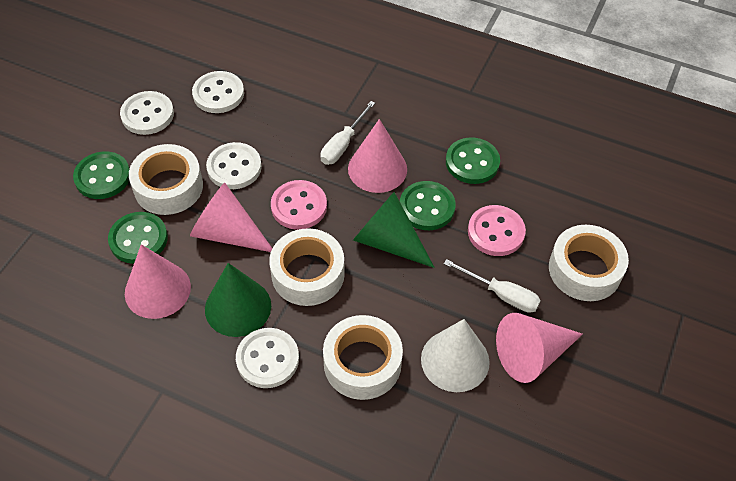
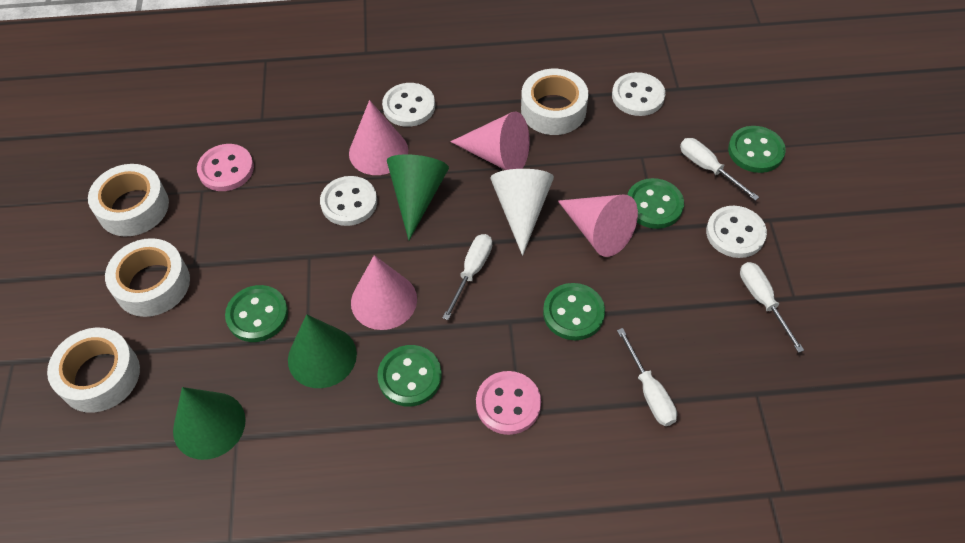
green button: [73,152,130,199] [108,212,168,264] [400,181,456,230] [446,137,500,184] = 4 -> [225,285,288,342] [377,345,442,406] [543,283,605,340] [627,178,684,229] [728,126,786,173] = 5
green cone: [205,263,271,337] [353,192,435,268] = 2 -> [173,387,246,460] [288,314,357,388] [387,154,449,240] = 3
white screwdriver: [320,101,375,165] [444,259,541,313] = 2 -> [443,234,492,320] [617,328,677,426] [680,138,759,201] [740,262,804,353] = 4

